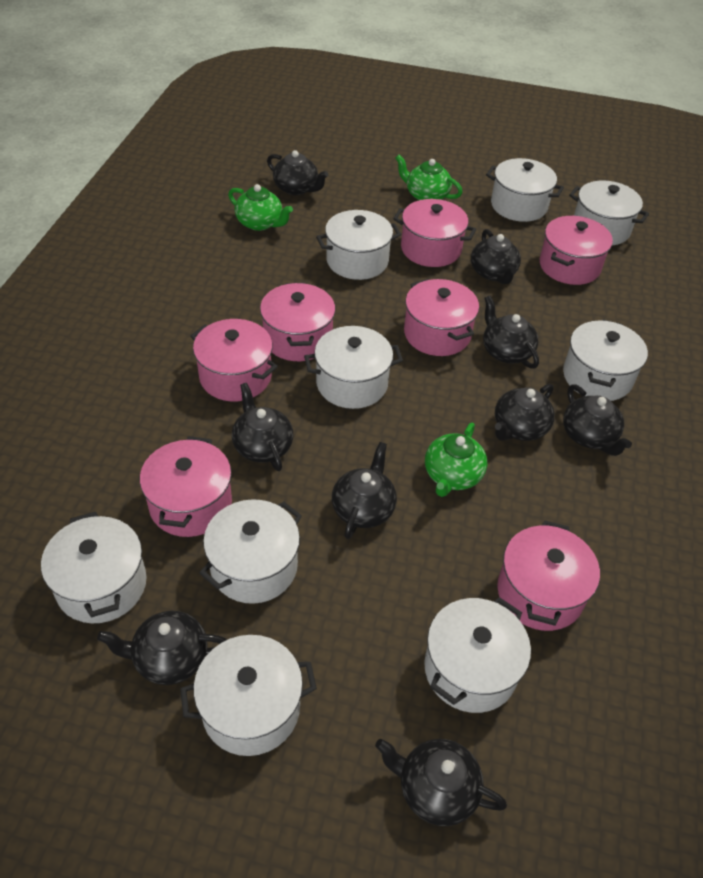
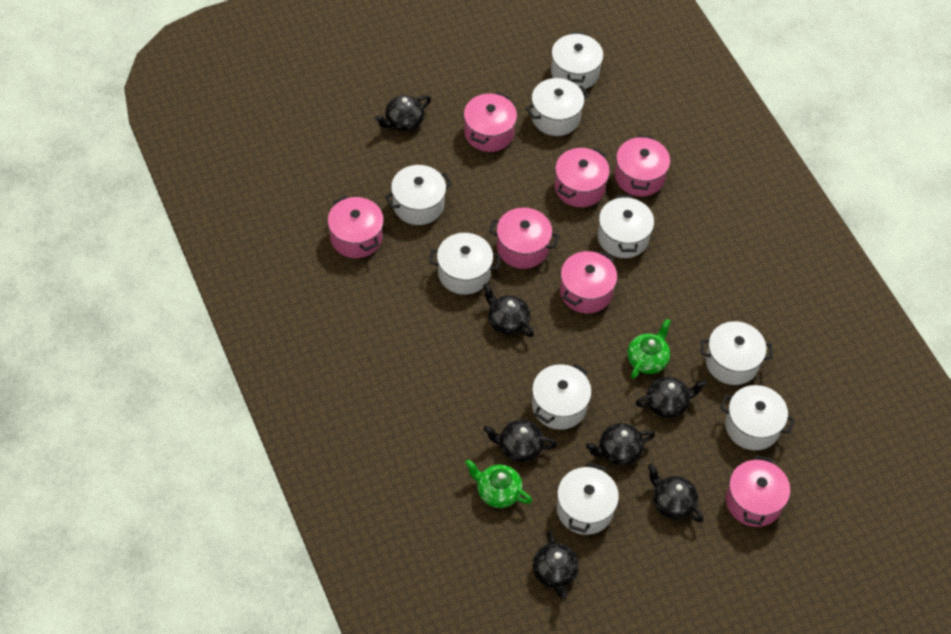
black teapot: [97,611,227,685] [232,383,293,471] [267,150,329,195] [332,442,397,539] [375,739,507,826] [471,229,521,284] [483,296,539,369] [495,384,555,441] [563,384,632,456] = 9 -> [375,95,431,131] [483,283,534,337] [483,420,557,462] [533,530,579,598] [586,423,655,466] [636,377,707,418] [648,463,703,522] = 7
green teapot: [228,184,293,231] [396,155,463,200] [425,423,487,497] = 3 -> [465,459,532,508] [627,319,671,379] = 2

